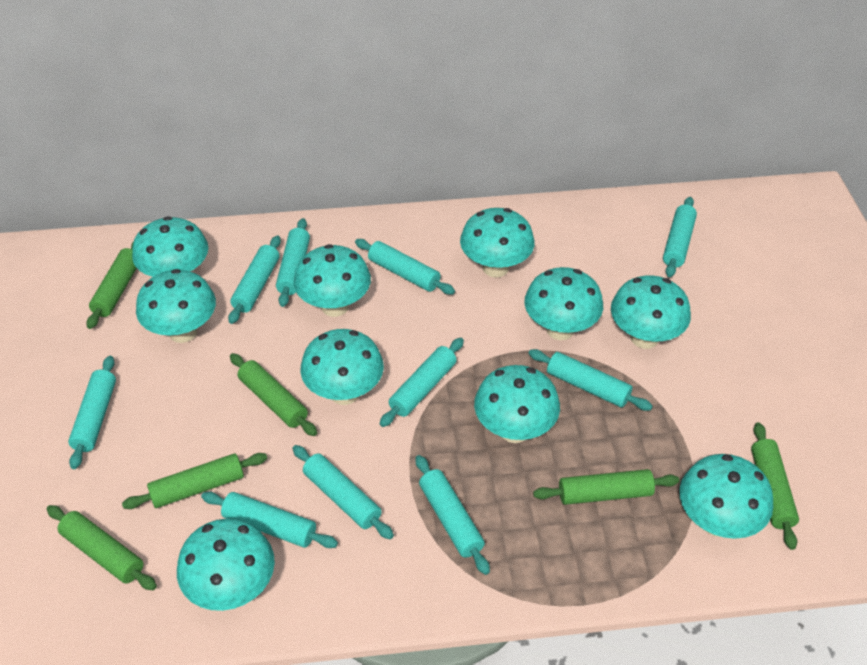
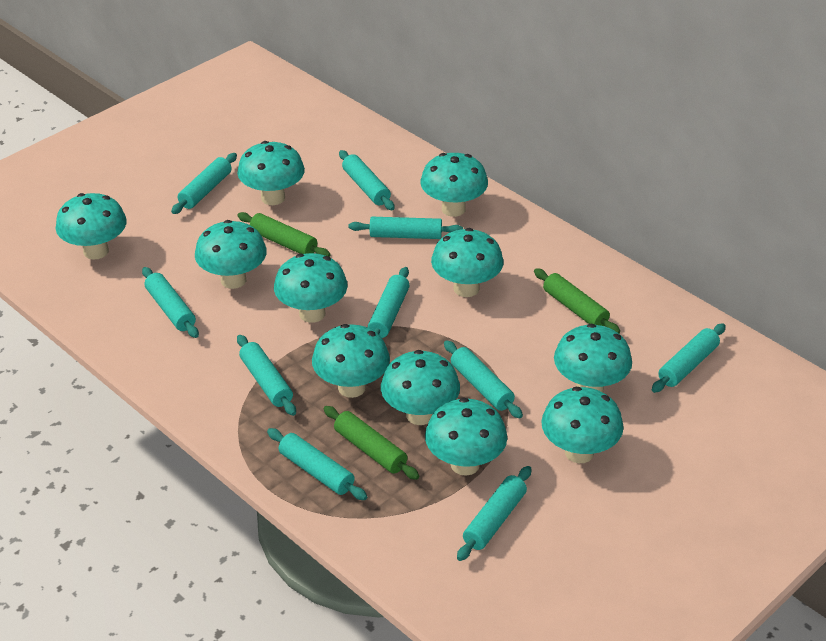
green rolling pin: [47,505,157,590] [86,241,137,329] [122,453,267,509] [230,353,317,436] [533,469,680,505] [751,422,799,550] = 6 -> [237,212,330,257] [324,406,419,480] [534,268,620,333] = 3
turquoise mushroom: [132,216,208,277] [136,269,216,343] [177,518,275,611] [294,244,371,317] [300,329,384,405] [460,208,535,278] [474,365,560,443] [524,267,603,340] [611,275,691,349] [679,454,773,539] = 10 -> [56,193,127,260] [195,220,267,289] [237,141,305,205] [274,253,347,323] [312,324,390,398] [381,350,460,425] [421,153,488,217] [425,398,507,476] [431,228,503,297] [541,387,624,463] [554,324,632,392] = 11

